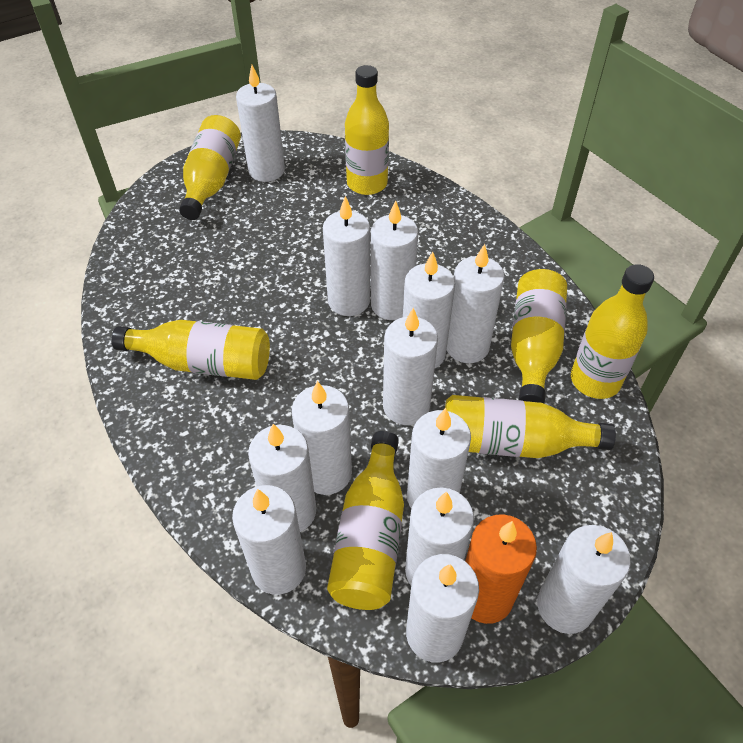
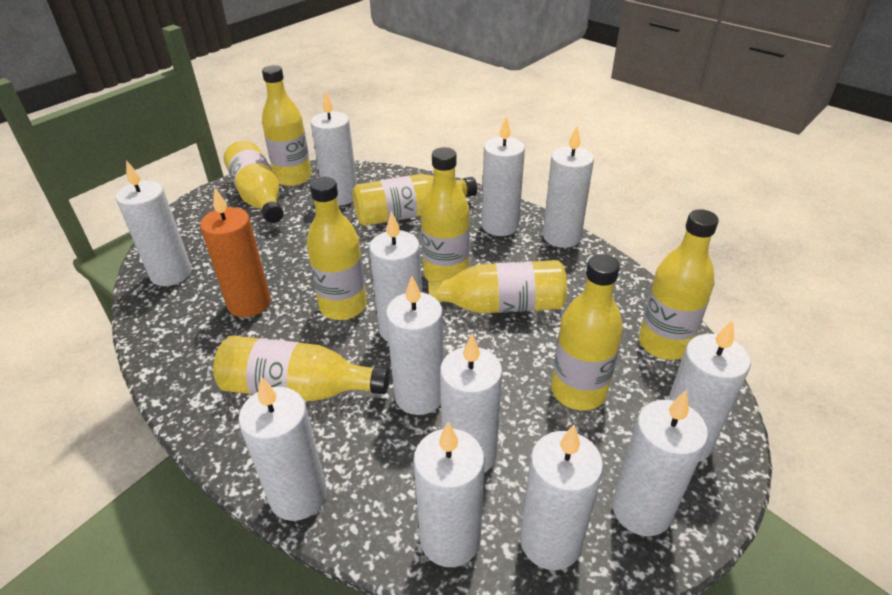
white candle: [232,485,306,595] [236,65,285,182] [248,424,316,532] [292,381,352,495] [323,196,370,316] [371,200,418,320] [383,308,438,425] [403,252,455,368] [405,488,474,585] [406,554,479,663] [407,408,471,508] [447,244,505,363] [537,525,631,634] = 13 -> [116,160,192,286] [238,377,327,521] [311,90,357,206] [369,211,422,342] [386,276,444,415] [413,422,484,567] [440,334,503,473] [481,117,525,236] [520,425,603,570] [543,126,594,248] [612,390,708,536] [668,319,751,462] = 12
yellow bottle: [111,320,270,380] [179,115,241,220] [327,431,404,610] [345,65,389,195] [445,395,616,458] [511,269,567,403] [571,264,654,399] = 7 -> [213,336,390,401] [224,141,284,223] [262,65,312,186] [306,177,367,320] [353,174,477,226] [421,147,470,282] [422,260,567,313] [551,254,623,410] [639,209,719,360] = 9

